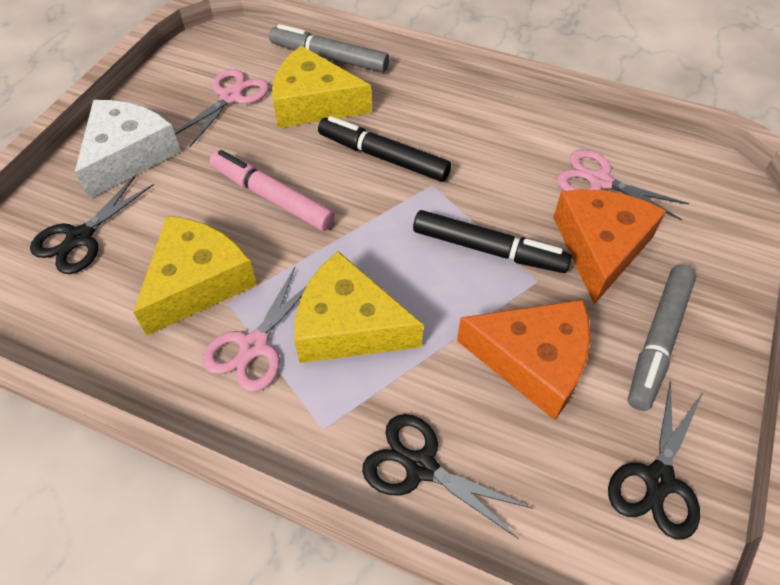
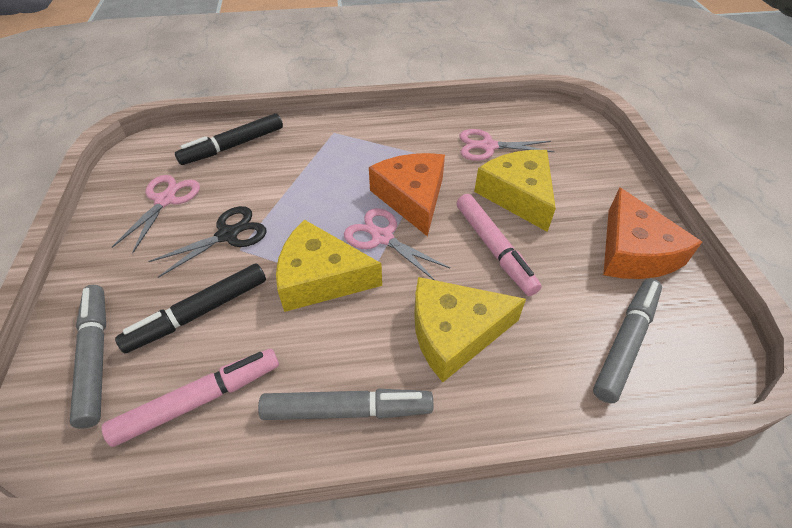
black scissors: [30,175,154,274] [362,414,533,539] [608,380,702,540] = 3 -> [148,206,266,278] = 1
grey marker: [269,24,389,72] [628,264,697,411] = 2 -> [70,285,106,429] [258,389,433,420] [593,279,662,403] = 3
pink marker: [210,150,335,231] = 1 -> [102,349,279,447] [456,194,541,296] = 2
white cheese: [75,100,181,199] = 1 -> none = 0

